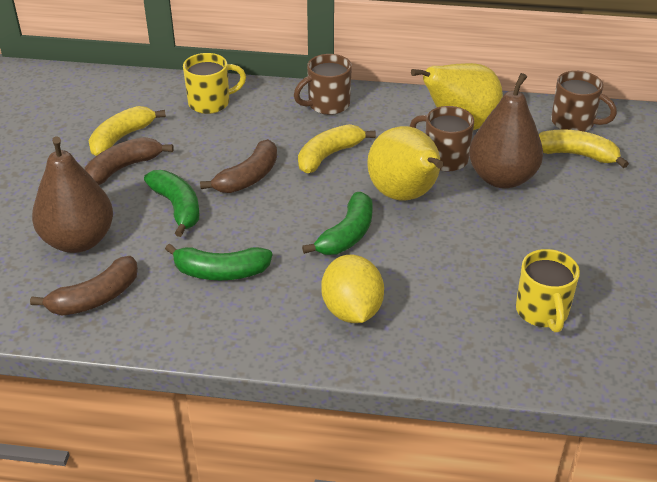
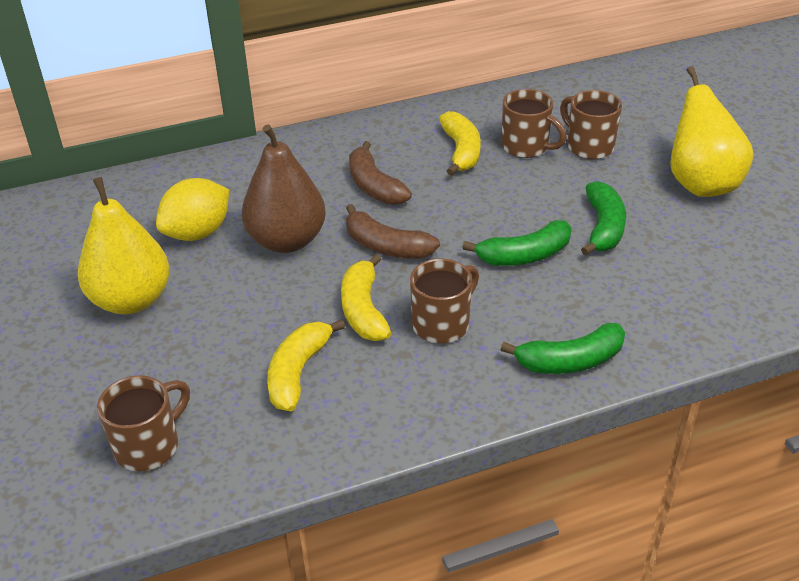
brown banana: [30,256,138,316] [84,137,174,185] [200,139,277,193] = 3 -> [346,204,440,259] [349,141,412,205] = 2
brown mug: [294,54,352,115] [410,106,474,171] [551,71,617,132] = 3 -> [97,375,190,471] [410,259,479,343] [501,89,567,158] [560,90,622,159] = 4
brown pear: [32,137,113,253] [469,73,543,188] = 2 -> [242,124,326,253] = 1
yellow mug: [183,53,246,114] [516,249,580,332] = 2 -> none = 0

